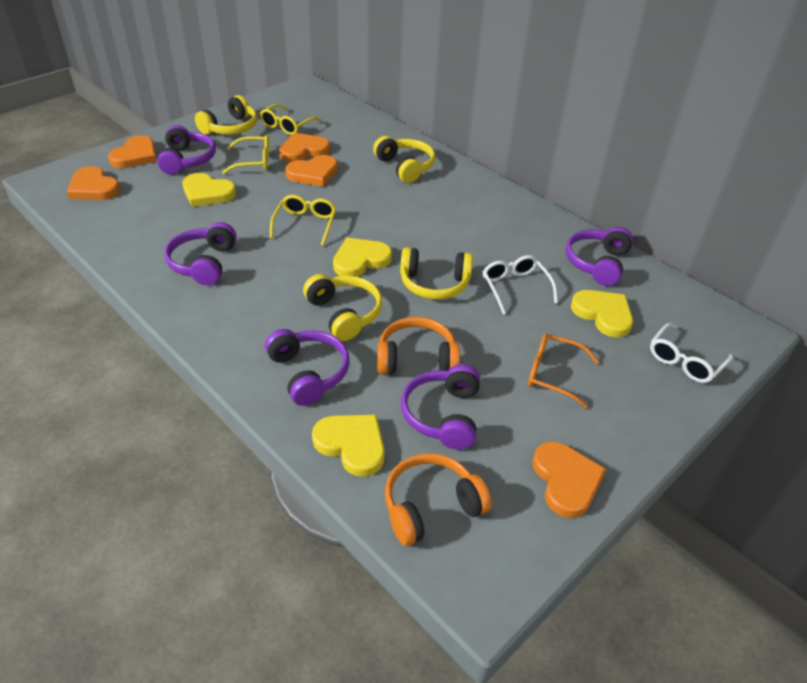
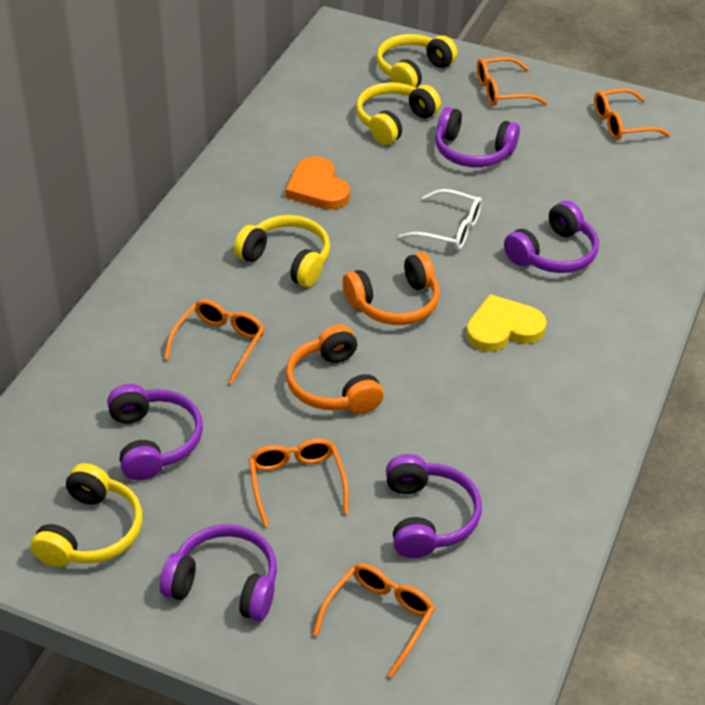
orange glasses: [528,333,599,408] = 1 -> [164,299,264,384] [249,438,349,527] [313,563,435,678] [477,57,548,106] [594,88,671,140] = 5
orange heart: [67,166,120,200] [108,135,157,168] [279,133,330,162] [285,155,338,187] [533,441,606,518] = 5 -> [285,156,350,210] = 1
white glasses: [483,255,558,315] [650,323,734,383] = 2 -> [398,189,482,250] = 1
yellow glasses: [222,135,270,174] [260,104,321,135] [270,195,336,246] = 3 -> none = 0
yellow heart: [183,173,236,207] [312,415,385,477] [333,238,392,277] [571,290,633,338] = 4 -> [466,294,547,352] = 1

